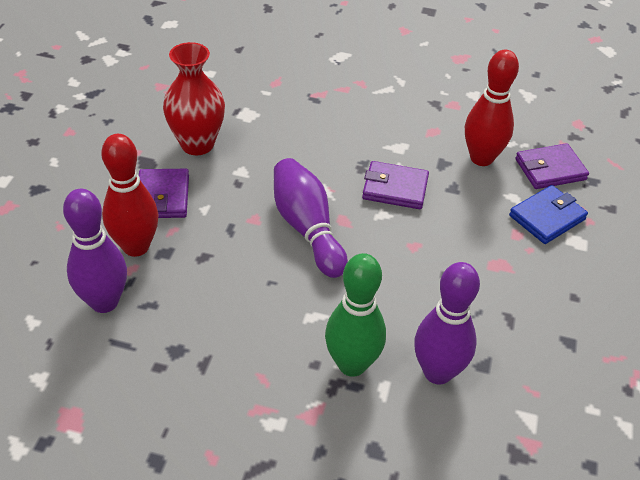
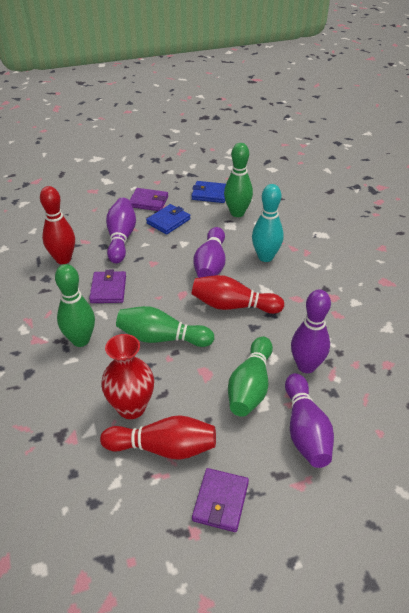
blue wallet: [509,185,588,244] = 1 -> [146,204,191,235] [192,181,226,203] = 2
green bowling pin: [325,253,386,377] = 1 -> [55,264,95,347] [116,306,214,347] [224,143,253,217] [228,337,273,417] = 4
purple bowling pin: [63,189,127,313] [274,158,348,278] [414,262,480,385] = 3 -> [106,198,136,263] [194,227,226,278] [285,373,334,468] [291,290,331,373] = 4
red bowling pin: [101,134,158,257] [465,50,519,166] = 2 -> [40,186,75,264] [100,415,216,460] [192,275,284,314] = 3
turquoise bowling pin: none = 0 -> [252,184,284,262] = 1

